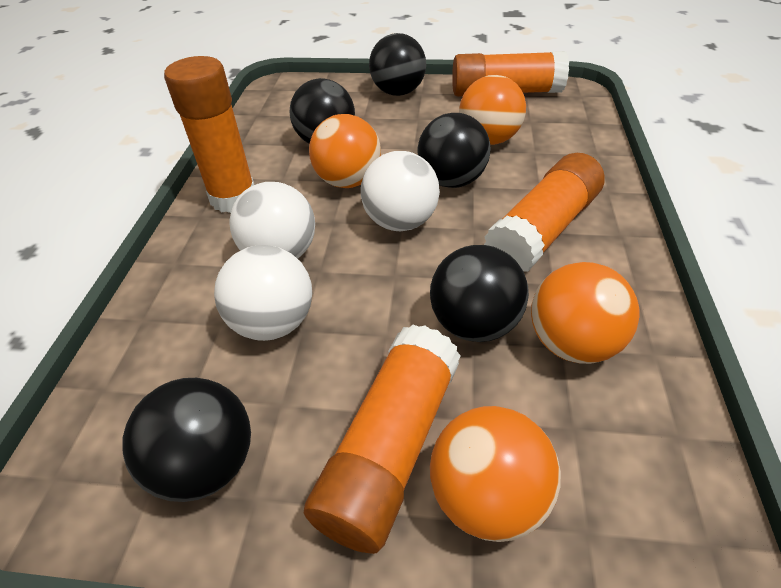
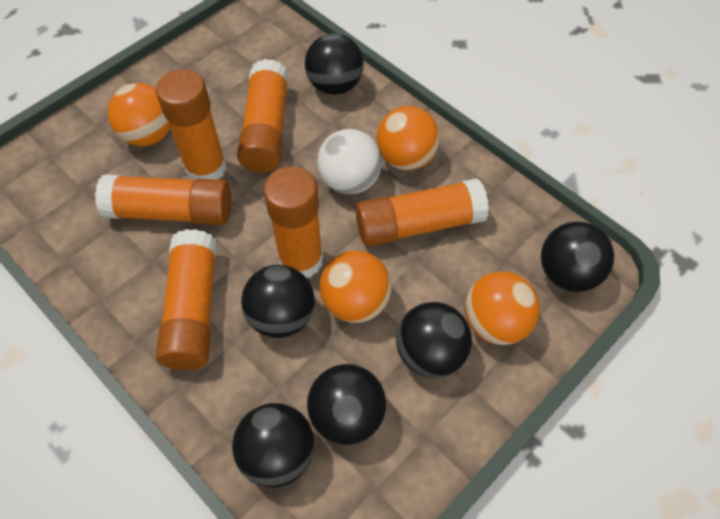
black ball: [123,378,251,502] [290,78,355,144] [369,33,426,96] [418,113,491,188] [430,245,529,342] = 5 -> [232,403,315,488] [241,265,315,338] [305,33,364,95] [307,364,386,445] [396,302,472,378] [540,222,614,292] = 6
orange glue stick: [164,56,254,213] [304,324,461,554] [452,51,569,97] [484,153,604,272] = 4 -> [95,174,231,225] [156,69,226,180] [156,229,217,370] [237,59,289,173] [263,166,323,278] [356,178,489,247] = 6
white ball: [214,245,312,341] [230,182,315,259] [361,151,440,231] = 3 -> [317,129,382,194] = 1

